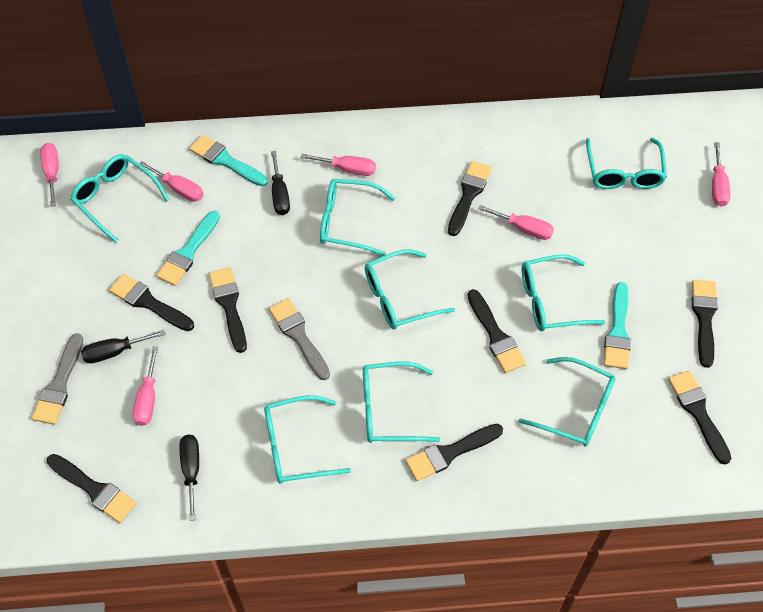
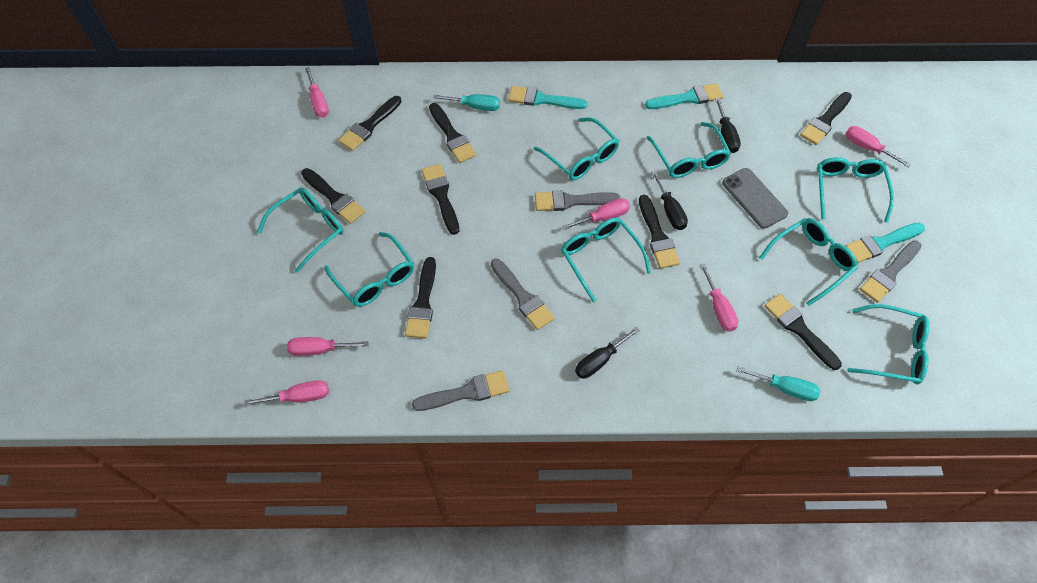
grey brush: [32,333,83,425] [269,298,330,380] = 2 -> [412,370,510,411] [491,259,555,330] [535,190,620,211] [860,240,922,303] = 4
grey phone: none = 0 -> [722,168,788,229] = 1
turquoise screwdriver: none = 0 -> [434,94,500,111] [737,366,820,401] = 2

